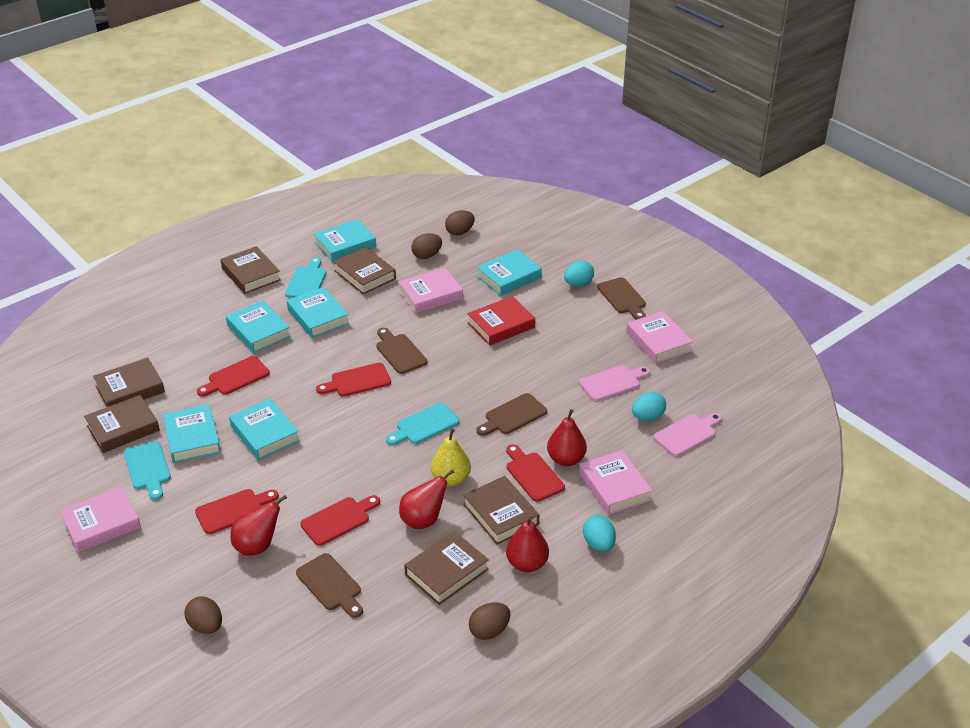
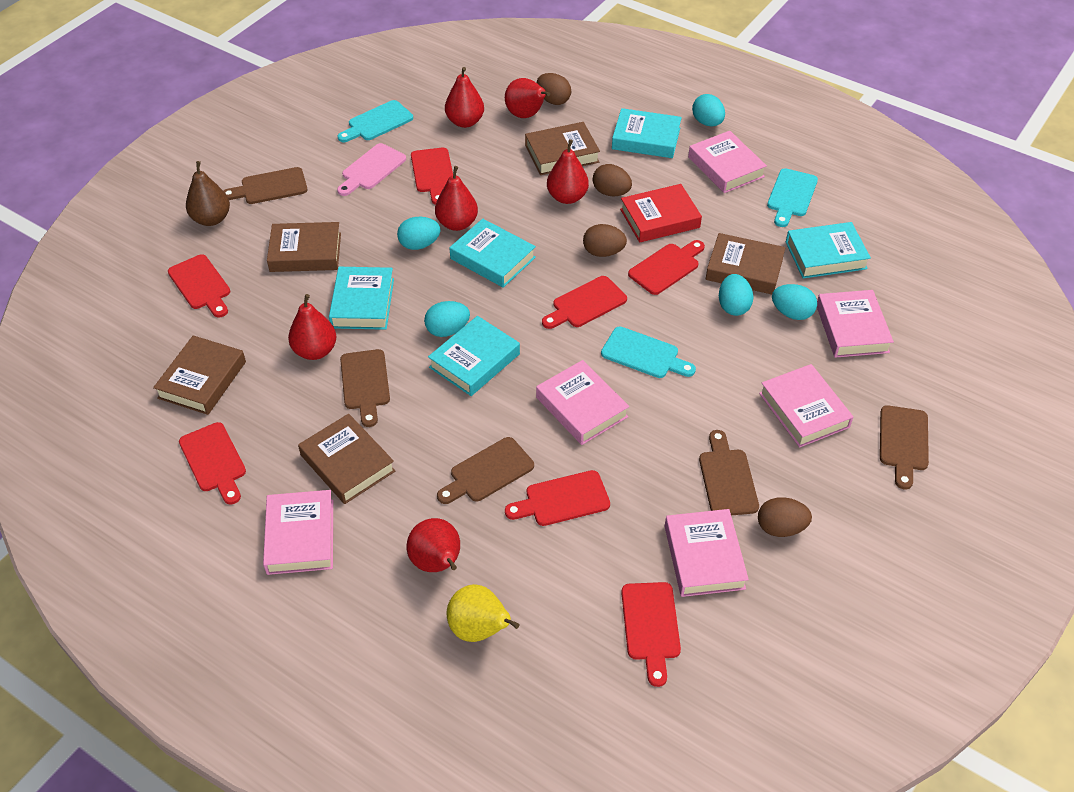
brown book: [84,395,160,453] [93,357,165,407] [221,246,281,294] [333,247,396,295] [404,531,489,605] [463,476,539,545] = 6 -> [153,335,246,415] [267,222,341,272] [298,414,395,504] [525,122,600,175] [706,233,785,294] = 5
brown cutting board: [296,553,363,618] [376,328,427,374] [477,393,547,436] [597,277,646,320] = 4 -> [224,167,307,204] [340,349,390,427] [437,437,534,504] [699,430,759,515] [880,405,929,489] = 5
brown pear: none = 0 -> [186,161,230,226] = 1
pink book: [60,486,141,553] [398,268,463,313] [579,450,652,515] [626,311,693,364] = 4 -> [263,490,333,575] [536,360,629,445] [665,509,749,597] [688,131,767,193] [759,364,853,448] [817,290,894,358] = 6
pink cutting board: [579,365,650,401] [653,413,722,456] = 2 -> [337,143,406,196] = 1
red cutting board: [195,489,279,534] [197,356,270,397] [300,495,380,546] [316,363,391,397] [506,444,565,502] = 5 -> [168,255,230,317] [179,422,246,505] [411,148,453,205] [505,470,610,526] [542,276,627,329] [621,582,681,687] [628,240,705,295] = 7
red pear: [230,495,287,556] [399,469,454,529] [506,516,549,572] [547,409,587,466] = 4 -> [288,294,336,360] [407,518,460,572] [435,166,478,231] [445,67,484,128] [505,78,550,118] [547,139,589,204] = 6
turquoise book: [163,404,221,463] [226,300,291,353] [229,398,300,460] [287,287,349,338] [314,219,376,262] [477,249,542,296] = 6 -> [329,267,394,330] [428,316,520,396] [450,219,536,288] [612,108,682,158] [786,222,871,278] = 5
turquoise egg: [564,261,594,286] [583,515,616,552] [632,392,666,421] = 3 -> [397,217,440,250] [424,301,470,337] [692,94,725,127] [719,274,753,316] [772,284,817,320] = 5

